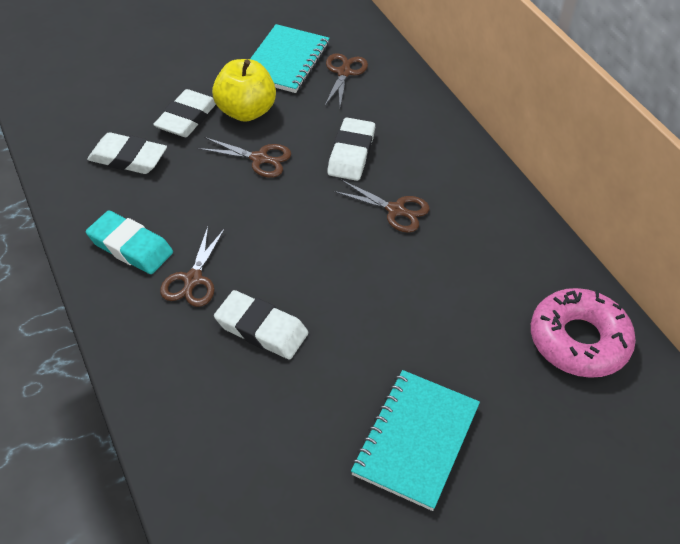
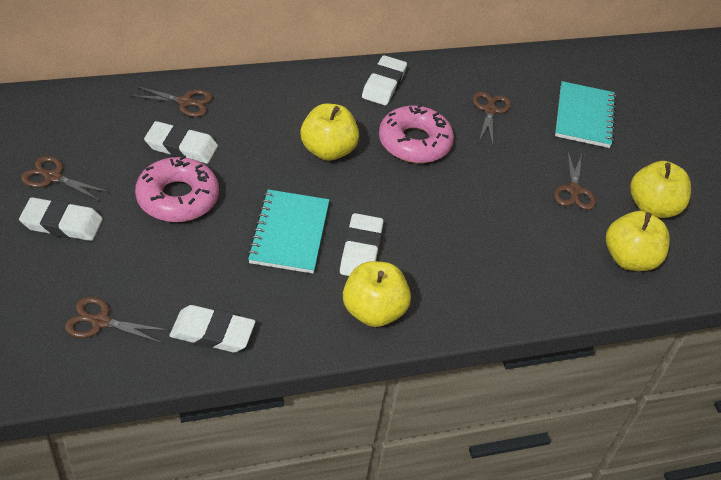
brown scissors: [160,227,225,307] [197,137,291,178] [325,53,368,106] [333,180,430,233] = 4 -> [21,156,109,202] [65,297,168,344] [130,86,213,117] [473,92,511,145] [554,152,596,210] = 5
pink donut: [531,288,636,378] = 1 -> [135,155,219,222] [379,104,454,163] = 2
turquoise eraser: [86,210,173,274] = 1 -> none = 0
white eraser: [87,132,167,174] [153,89,216,137] [214,290,308,359] [327,118,375,181] = 4 -> [19,197,103,241] [144,121,218,164] [170,305,255,352] [340,213,383,276] [362,55,407,105] = 5
yellow apple: [212,59,276,122] = 1 -> [300,104,359,161] [343,261,411,327] [606,211,670,271] [630,161,691,218] = 4

